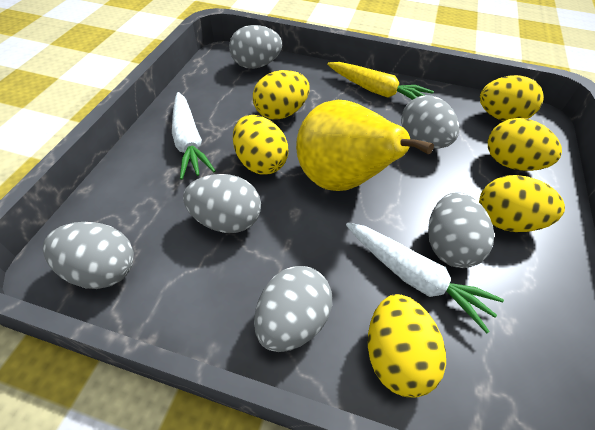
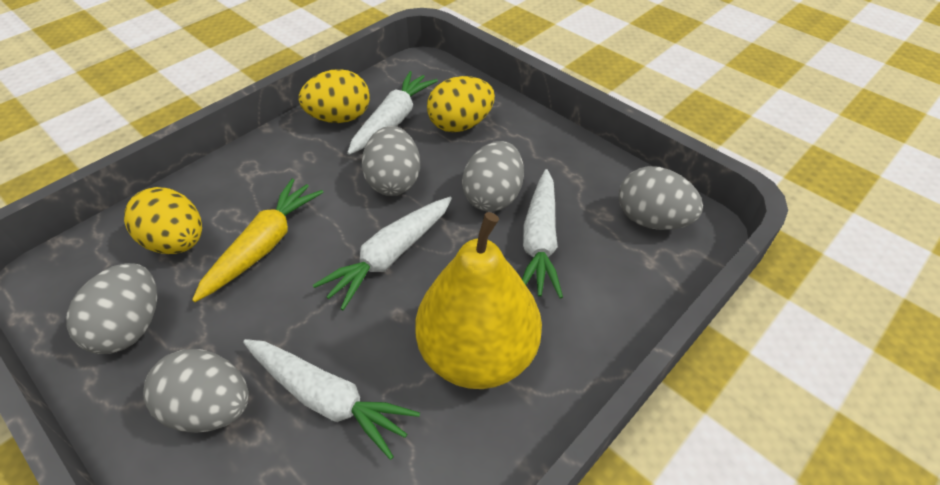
grey egg: [43,222,134,289] [183,174,261,233] [229,25,282,69] [254,266,332,352] [401,95,459,149] [428,192,494,268] = 6 -> [66,263,157,354] [143,349,249,433] [362,126,420,196] [462,141,524,212] [619,166,703,230] = 5
white carrot: [172,92,215,180] [346,223,504,333] = 2 -> [243,339,420,460] [313,197,452,310] [347,71,438,155] [522,169,563,299] = 4
yellow egg: [233,115,289,175] [253,70,310,120] [368,294,446,398] [479,175,565,232] [480,75,544,121] [488,118,562,171] = 6 -> [124,187,202,254] [299,69,370,123] [427,76,495,132] = 3

